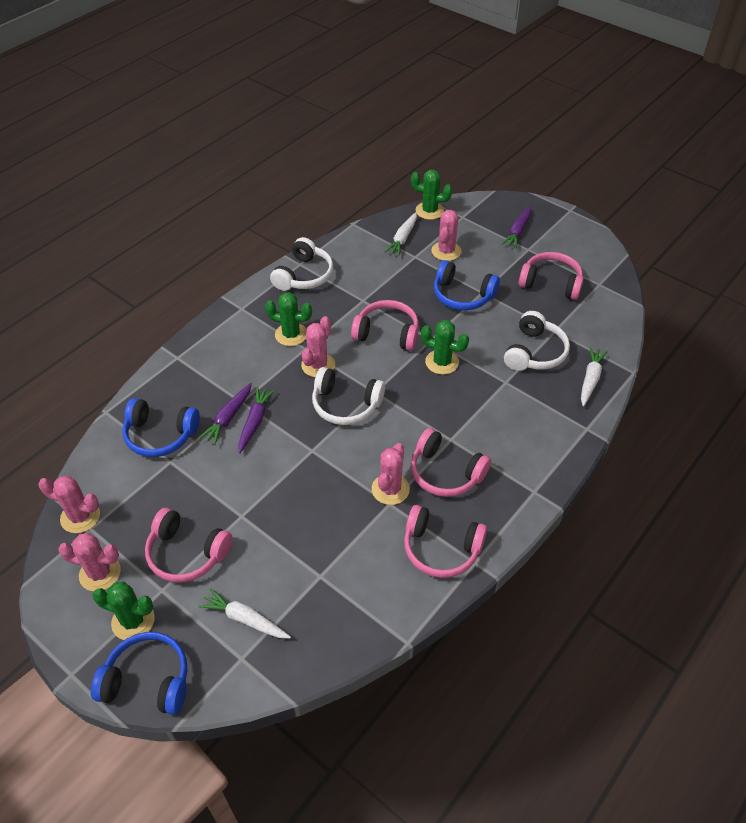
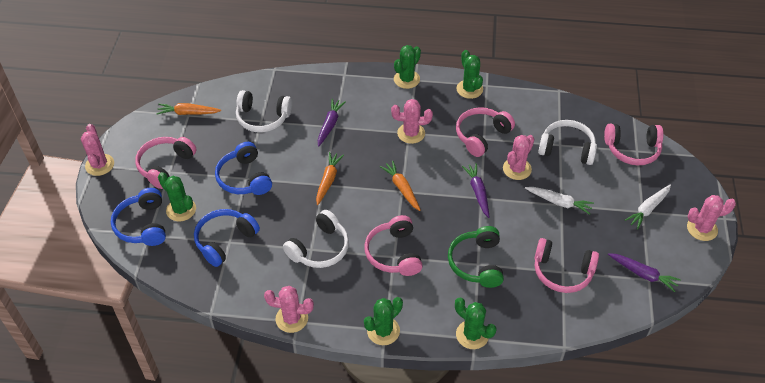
green cactus: [93,582,155,640] [265,292,312,346] [411,170,452,220] [421,320,469,375] = 4 -> [158,172,196,221] [364,297,403,345] [394,45,421,89] [455,298,496,349] [457,50,483,99] = 5
green headphones: none = 0 -> [448,226,504,288] = 1
orange carrot: none = 0 -> [156,103,221,115] [316,152,344,205] [380,161,421,211] = 3
white carrot: [198,588,291,638] [384,212,417,256] [581,347,608,407] = 3 -> [525,187,594,215] [625,185,671,229] = 2

